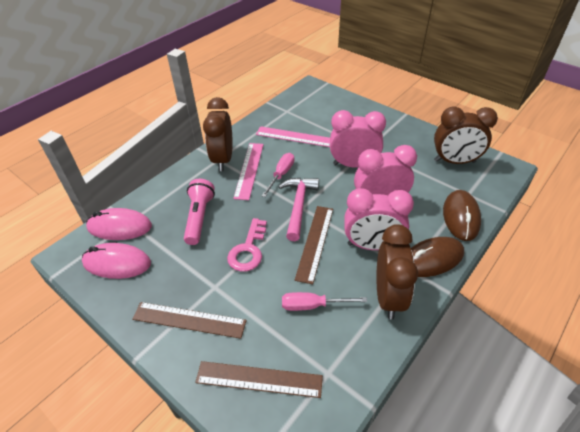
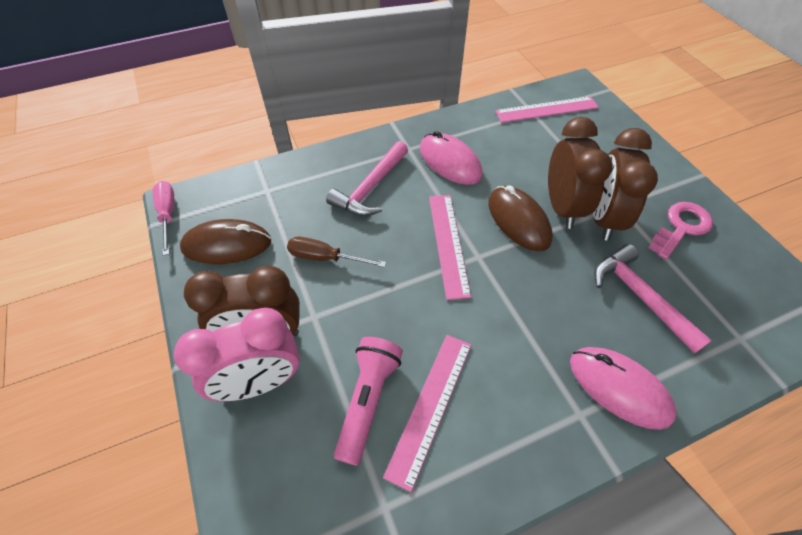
brown ruler: [132,302,247,339] [195,361,323,398] [295,206,333,284] = 3 -> none = 0
brown screwdriver: none = 0 -> [287,236,386,267] = 1
pink clock: [330,110,386,168] [344,188,414,250] [354,145,417,196] = 3 -> [174,308,300,401] = 1
pink hammer: [279,178,319,241] = 1 -> [326,141,408,216] [594,244,712,354] = 2
pink ruler: [233,143,264,200] [256,126,330,147] = 2 -> [383,335,471,492] [429,195,471,300] [495,96,599,123] = 3
pink screwdriver: [262,153,294,197] [282,292,367,311] = 2 -> [153,181,174,256] = 1

